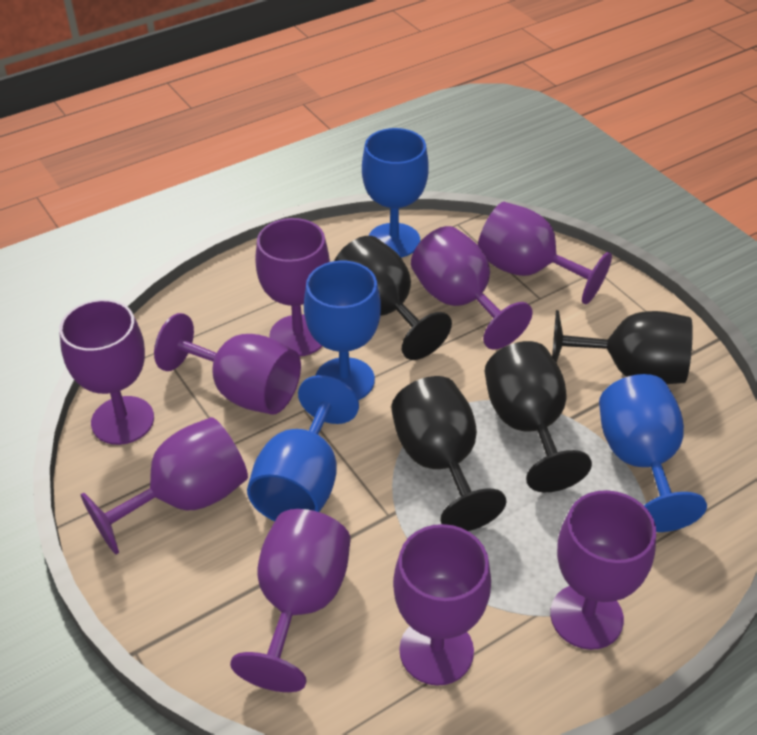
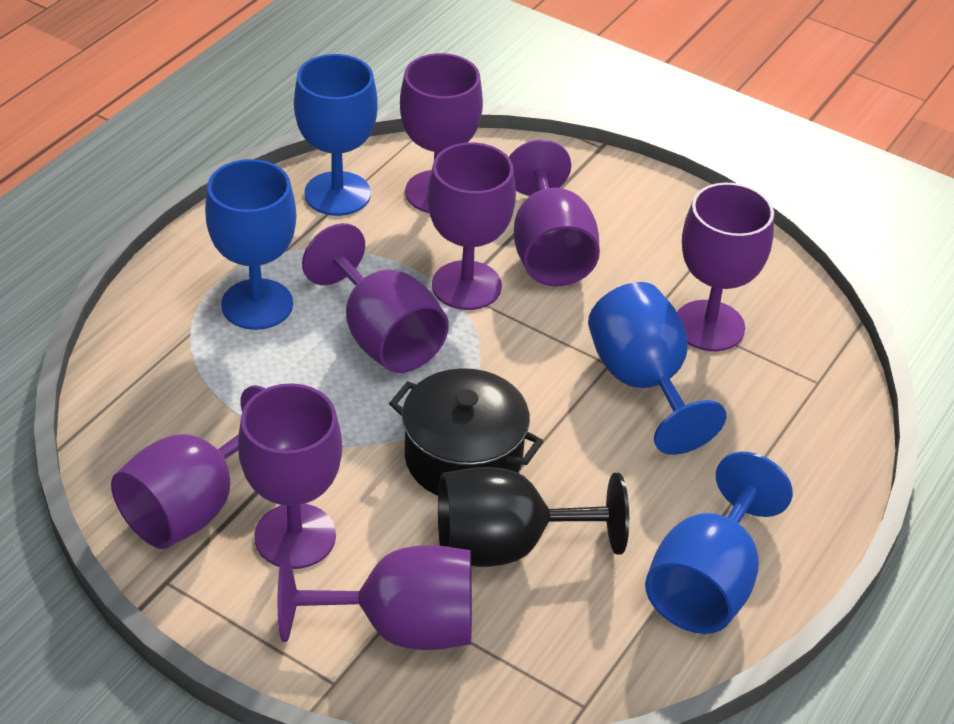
black goblet: [334,236,452,360] [391,376,507,531] [484,341,592,492] [552,310,693,384] = 4 -> [438,467,629,567] = 1
black pot: none = 0 -> [389,368,543,496] = 1
purple goblet: [59,299,154,445] [80,417,248,555] [154,313,301,415] [230,509,350,692] [255,218,330,357] [393,524,491,686] [411,226,533,350] [478,202,612,304] [550,490,656,650] = 9 -> [111,385,266,549] [238,383,342,569] [278,545,472,650] [302,223,449,373] [400,53,483,213] [427,142,516,310] [509,140,600,287] [677,183,774,351] = 8

